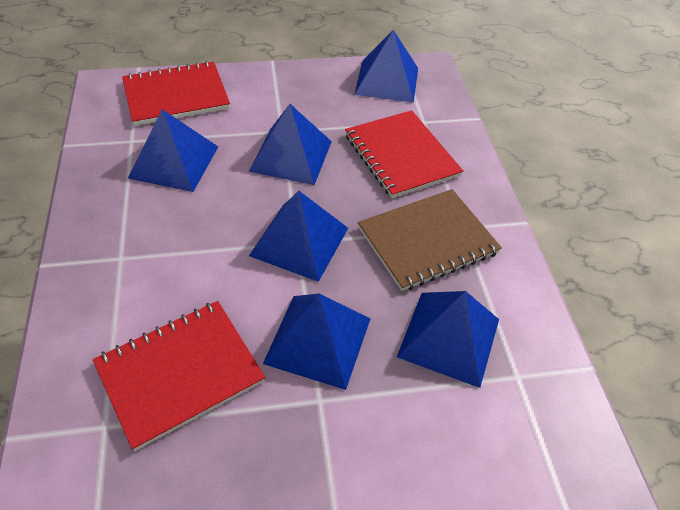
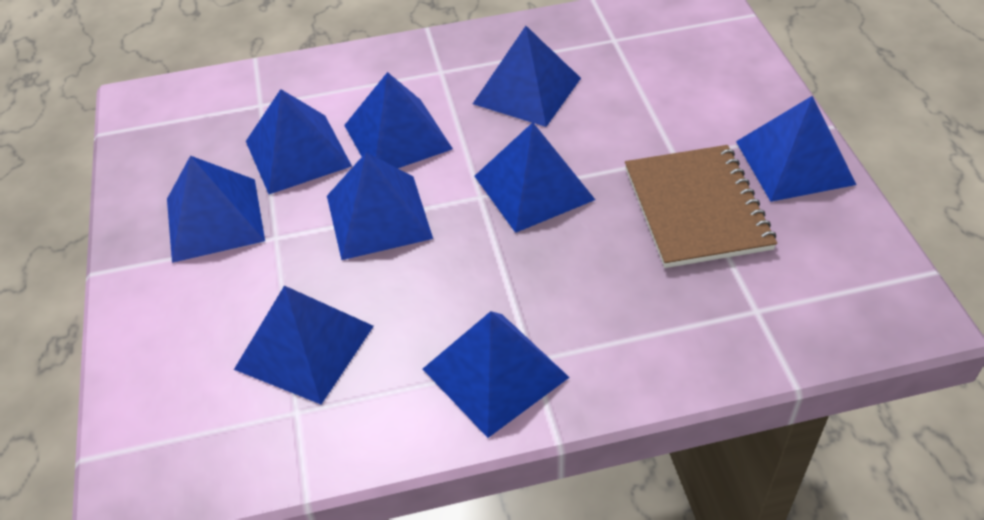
blue pyramid: [128,109,218,192] [249,104,332,185] [249,191,348,282] [263,293,370,390] [354,30,418,103] [397,291,499,388] = 6 -> [167,156,265,263] [234,285,374,405] [246,89,352,194] [327,152,433,260] [344,72,453,168] [423,311,570,438] [473,26,581,127] [475,122,595,233] [736,96,856,202] = 9
red notebook: [93,301,265,451] [122,61,230,126] [345,110,463,198] = 3 -> none = 0

